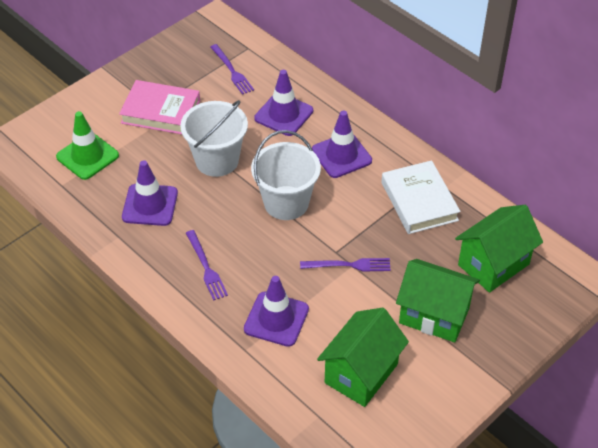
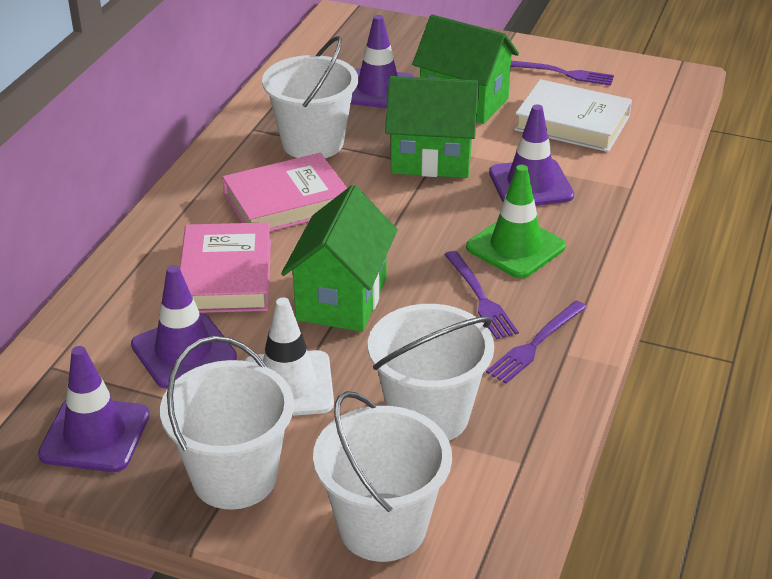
pink book: [119,80,200,134] = 1 -> [180,222,271,313] [222,153,347,232] = 2
white bucket: [180,100,248,177] [251,130,321,220] = 2 -> [160,336,294,510] [262,36,358,158] [313,391,452,562] [368,304,494,441] = 4
white traffic cone: none = 0 -> [244,297,334,416] = 1

